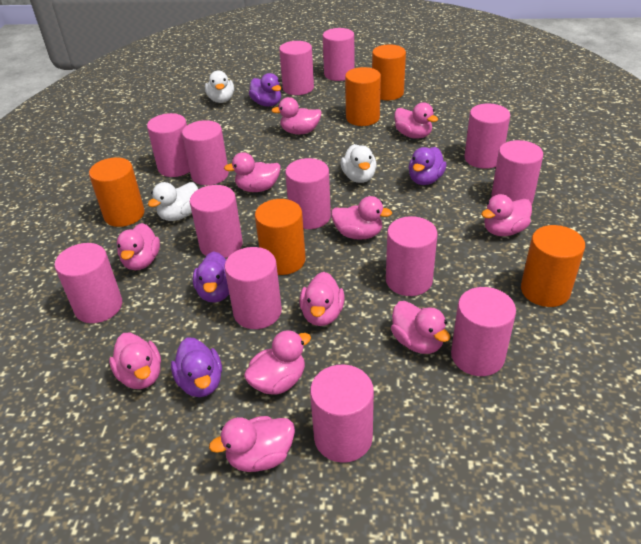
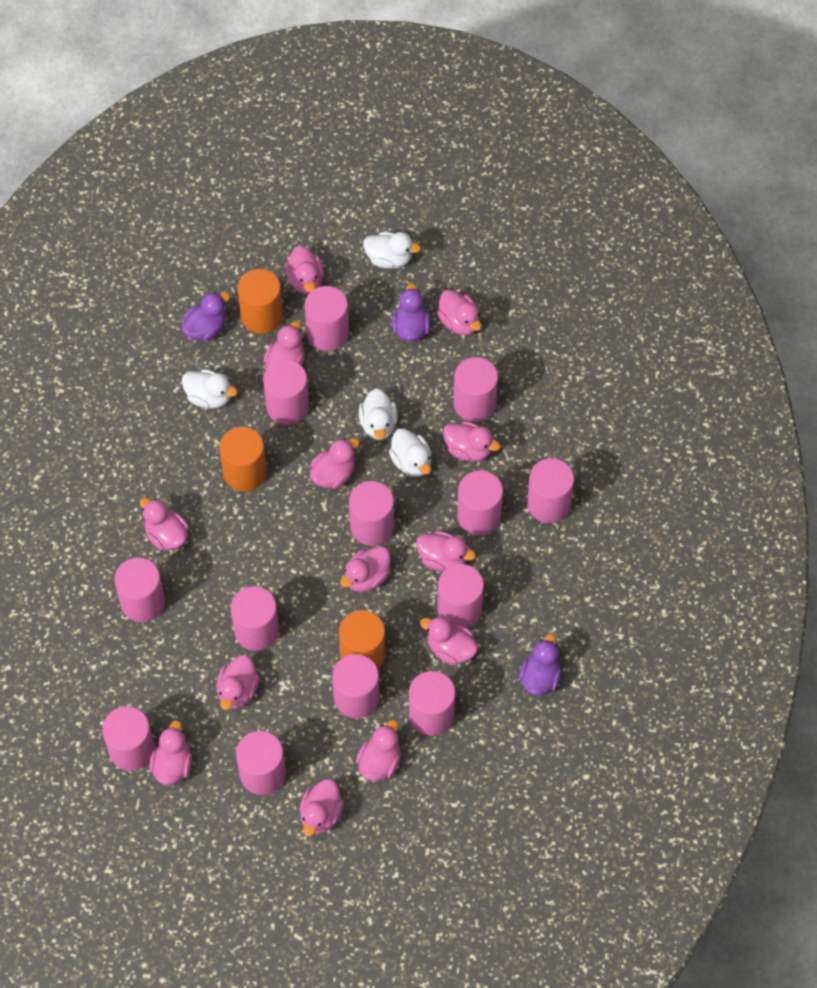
orange cylinder: [89,157,145,227] [255,199,306,275] [345,67,381,126] [372,45,406,100] [521,225,585,307] = 5 -> [219,427,267,491] [237,269,283,334] [339,610,386,669] = 3
pink duck: [109,333,161,389] [117,223,160,270] [209,416,295,472] [224,152,281,192] [244,330,311,395] [271,97,322,134] [299,272,344,326] [331,196,392,240] [391,301,450,354] [394,102,438,139] [481,194,532,236] = 11 -> [140,498,189,550] [149,720,192,785] [216,655,260,710] [264,321,305,368] [285,245,324,294] [300,779,344,836] [310,438,360,489] [340,546,391,592] [356,720,401,781] [416,531,476,572] [420,616,478,665] [438,290,482,335] [443,421,501,462] = 13
purple duck: [171,337,222,397] [193,251,229,303] [249,73,281,107] [409,147,447,185] = 4 -> [181,292,230,341] [392,283,431,341] [519,634,562,696] = 3
white duck: [148,182,198,221] [205,70,234,103] [341,144,377,183] = 3 -> [182,369,238,409] [359,388,398,440] [363,232,421,269] [389,428,431,477] = 4

